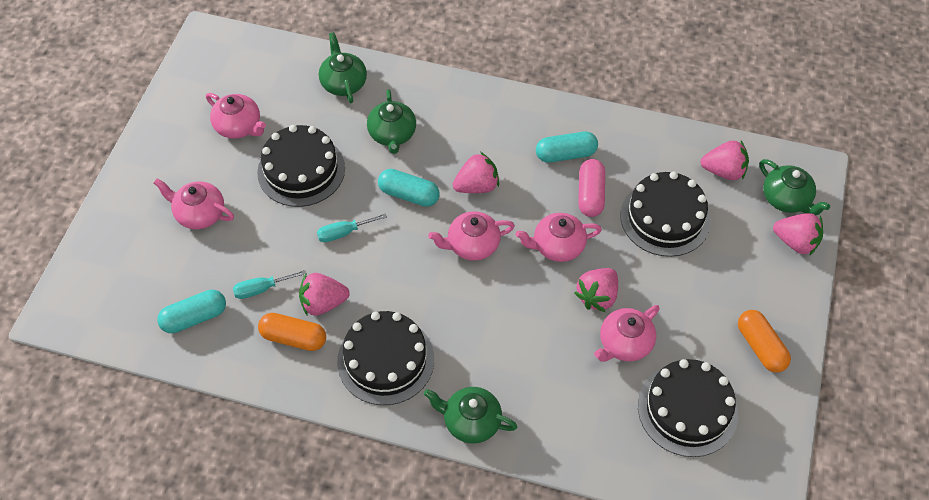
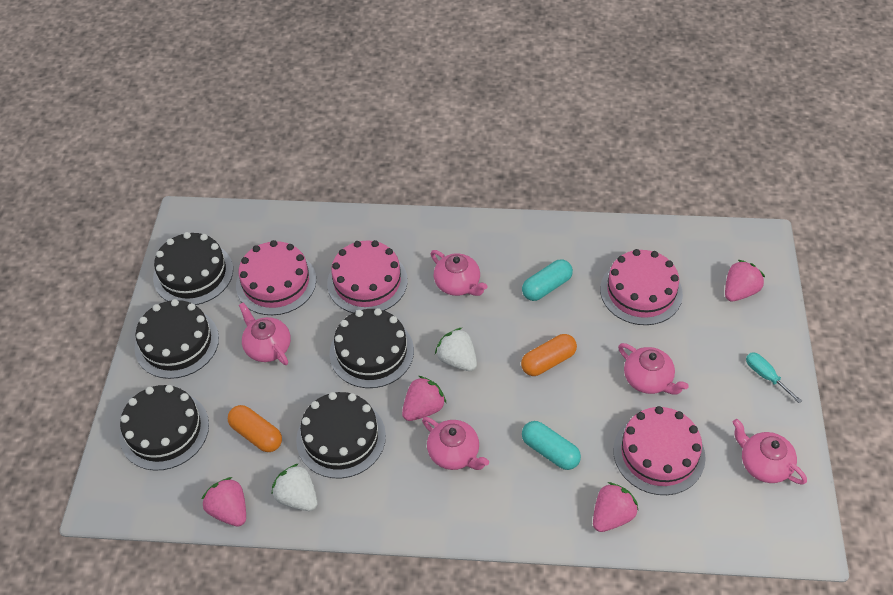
black cake: [257,125,345,207] [337,311,434,405] [621,171,711,257] [638,359,738,457] = 4 -> [119,385,209,471] [135,299,219,379] [153,232,233,305] [296,392,386,478] [330,308,414,388] = 5
green teapot: [319,32,367,103] [367,90,416,154] [424,387,517,444] [760,159,830,215] = 4 -> none = 0
pink cake: none = 0 -> [236,240,316,315] [327,240,408,313] [600,249,683,325] [613,406,706,495] = 4
pink capsule: [578,159,605,217] = 1 -> none = 0
pink strawberry: [299,273,350,316] [453,152,499,193] [575,268,618,312] [700,140,749,180] [773,213,823,256] = 5 -> [201,477,246,527] [402,376,447,421] [593,482,639,532] [725,260,765,302] = 4
turquoise capsule: [157,290,226,333] [378,169,440,207] [536,132,598,163] = 3 -> [522,260,573,301] [522,421,581,470] = 2
turquoise screwdriver: [233,270,307,299] [317,213,387,242] = 2 -> [746,352,802,403] = 1
white strawberry: none = 0 -> [271,463,318,511] [435,328,477,371] = 2

